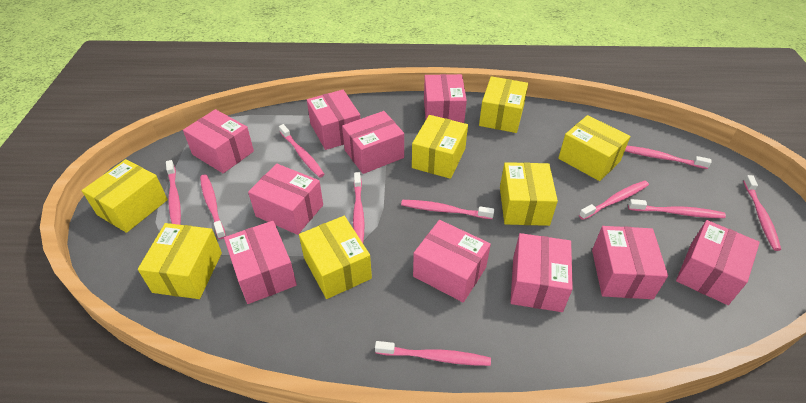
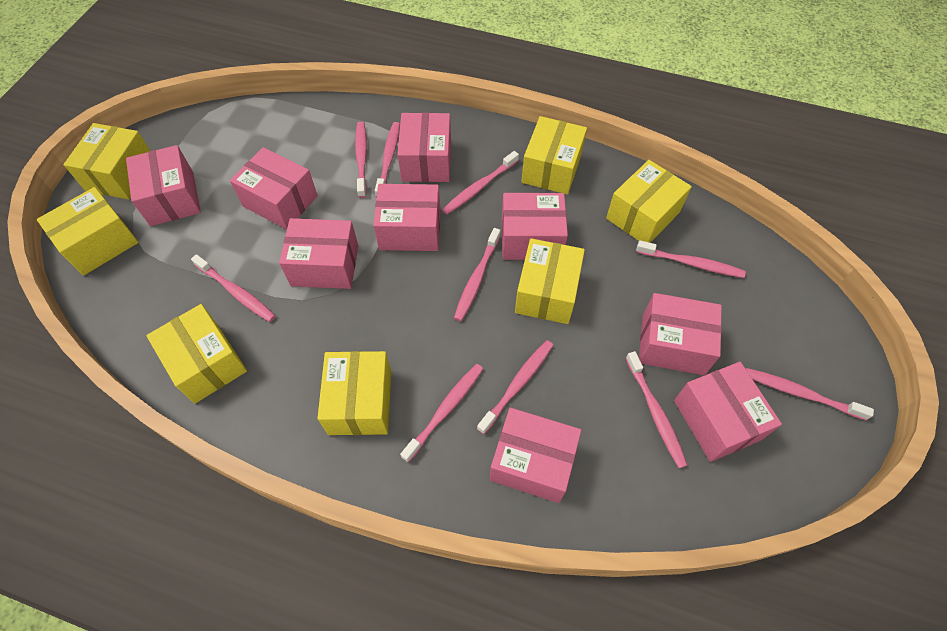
pink box: [183,109,254,173] [224,221,297,304] [248,164,323,235] [307,90,361,150] [342,111,404,174] [413,220,491,302] [424,74,467,123] [510,233,573,312] [592,226,668,299] [676,220,760,305] = 10 -> [126,145,201,226] [230,147,318,229] [279,218,358,289] [373,184,441,251] [397,113,451,182] [490,408,581,503] [502,193,568,260] [639,293,722,375] [674,362,782,462] = 9

